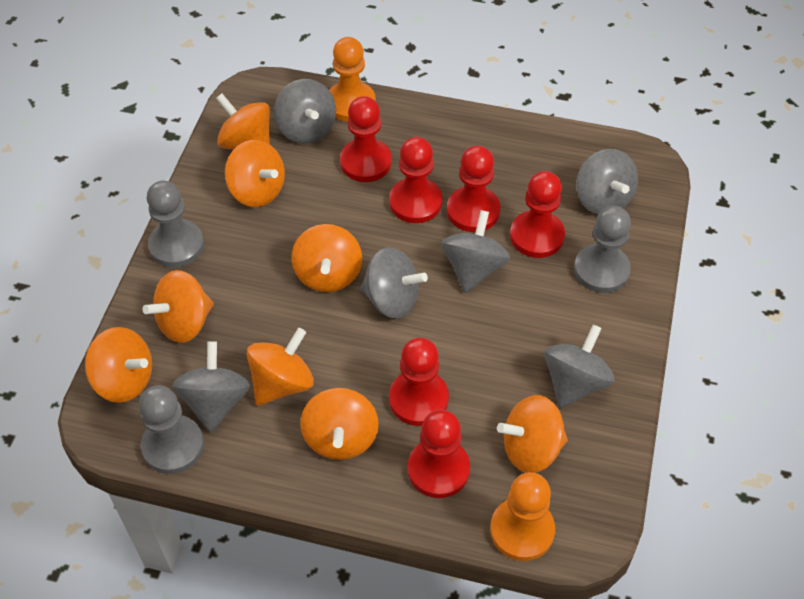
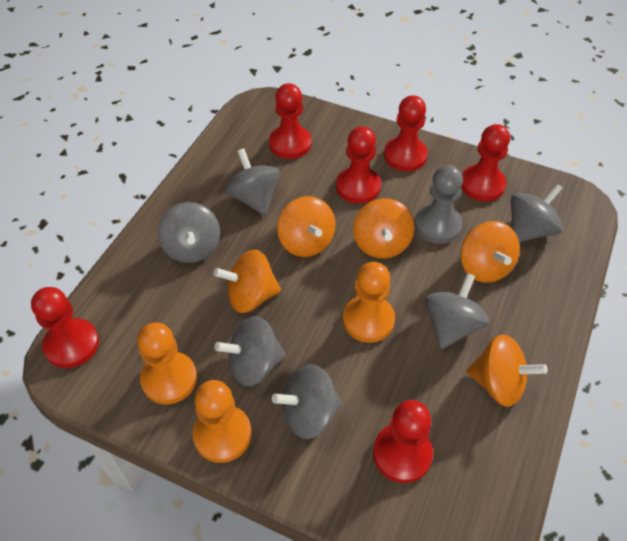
grey pawn: [139,385,204,474] [147,180,204,267] [574,206,631,293] = 3 -> [414,165,463,244] = 1
orange pawn: [329,37,376,122] [490,472,555,561] = 2 -> [137,322,197,404] [192,380,252,463] [343,262,395,343] = 3
orange spinning top: [85,327,152,403] [143,270,214,343] [216,94,270,150] [225,140,285,207] [246,328,314,406] [291,224,362,292] [300,388,379,460] [497,395,568,473] = 8 -> [214,250,281,313] [277,196,335,257] [353,198,415,259] [461,221,520,283] [466,334,548,407] = 5

